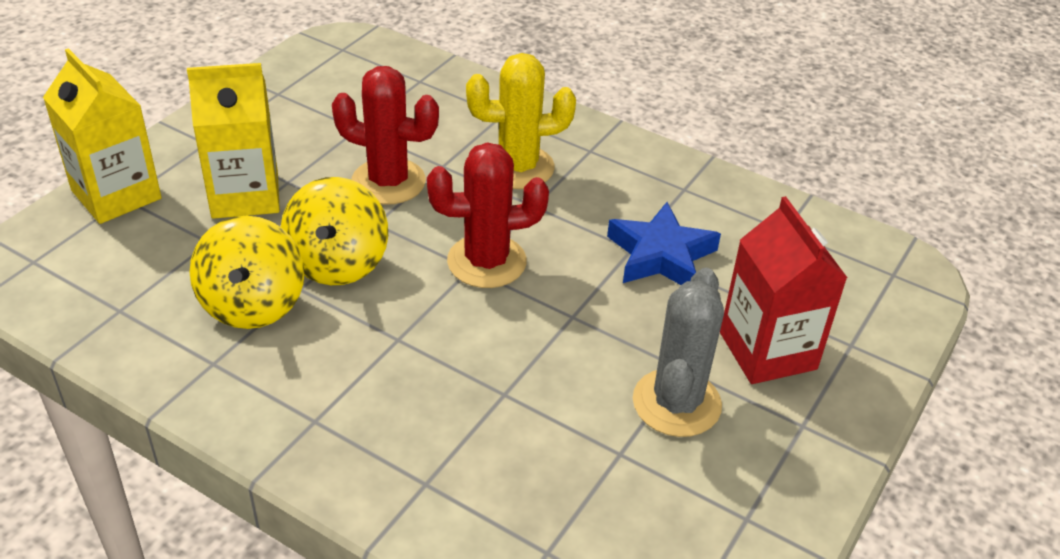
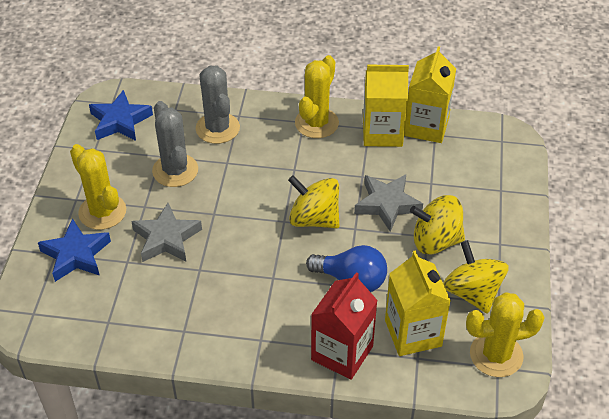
blue light bulb: none = 0 -> [306,245,387,292] = 1
blue star: [607,202,721,285] = 1 -> [38,218,111,282] [89,90,153,141] = 2
grey cactus: [633,268,724,437] = 1 -> [152,101,198,187] [196,66,240,144] = 2
grey star: none = 0 -> [131,203,202,262] [354,174,423,232] = 2
red cactus: [332,66,439,205] [427,142,549,288] = 2 -> none = 0
yellow cactus: [466,53,576,189] = 1 -> [70,144,126,230] [295,55,339,138] [466,292,545,377] = 3
yellow carton: [43,48,162,224] [187,63,280,219] = 2 -> [363,65,409,147] [385,250,451,356] [404,46,456,143] = 3
yellow spinning top: [189,216,305,329] [281,177,388,285] = 2 -> [288,175,339,228] [410,195,465,254] [443,240,509,314] = 3

